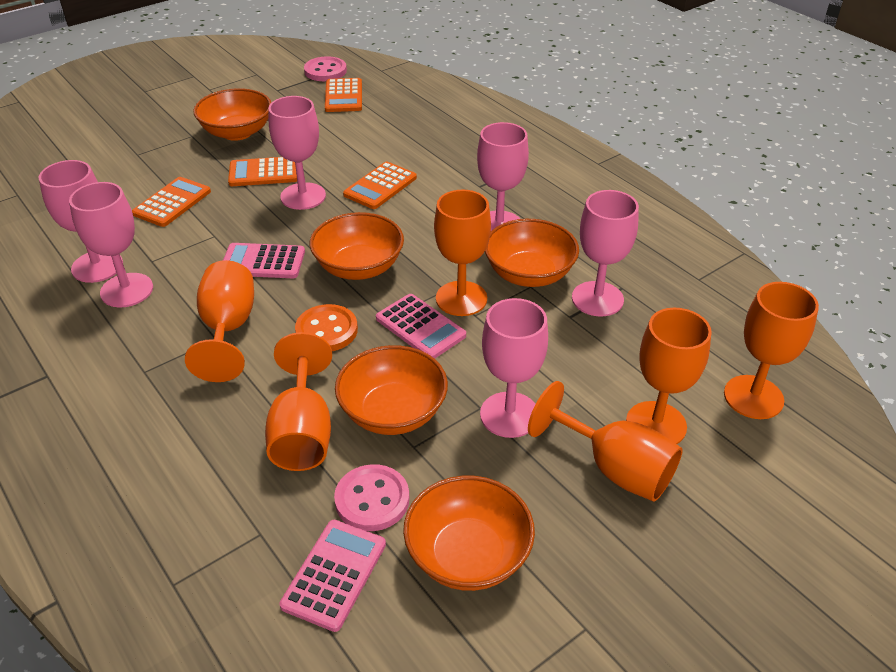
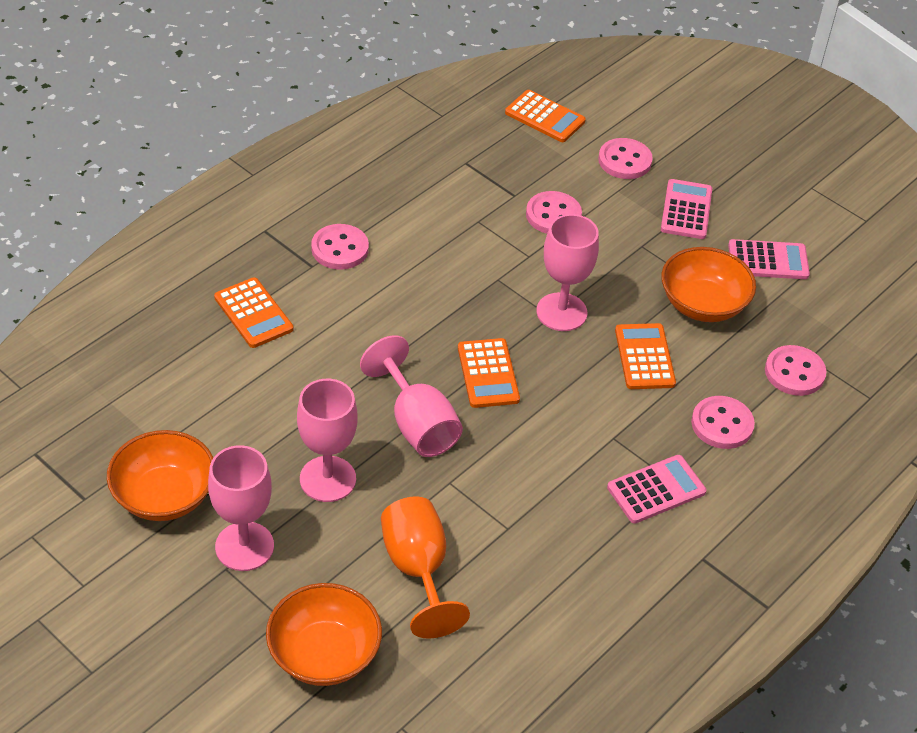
orange bowl: [193,88,271,141] [310,212,404,280] [335,345,448,435] [403,476,535,591] [485,219,579,287] = 5 -> [107,430,213,521] [266,583,382,686] [661,247,756,322] = 3
orange button: [295,304,358,351] = 1 -> none = 0
orange goblet: [185,260,254,382] [265,332,332,471] [434,190,491,316] [528,381,683,502] [626,308,712,444] [724,282,819,419] = 6 -> [381,496,470,639] = 1
pink button: [304,56,347,81] [334,464,409,531] = 2 -> [311,224,369,270] [526,191,582,234] [598,138,653,179] [691,396,755,449] [765,345,827,396] = 5
pink goblet: [38,160,123,283] [69,182,153,307] [268,96,326,210] [477,122,529,231] [480,298,548,438] [572,190,639,317] = 6 -> [208,445,274,571] [297,379,358,502] [360,335,463,457] [536,214,599,331] = 4

